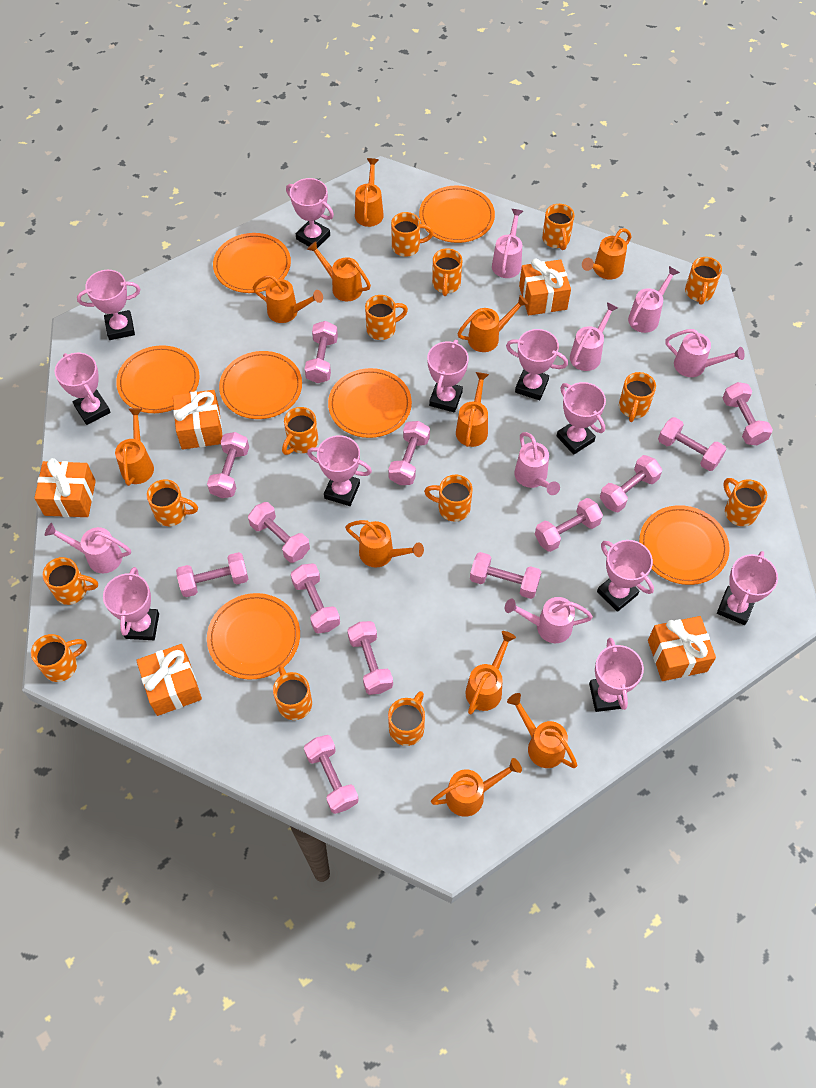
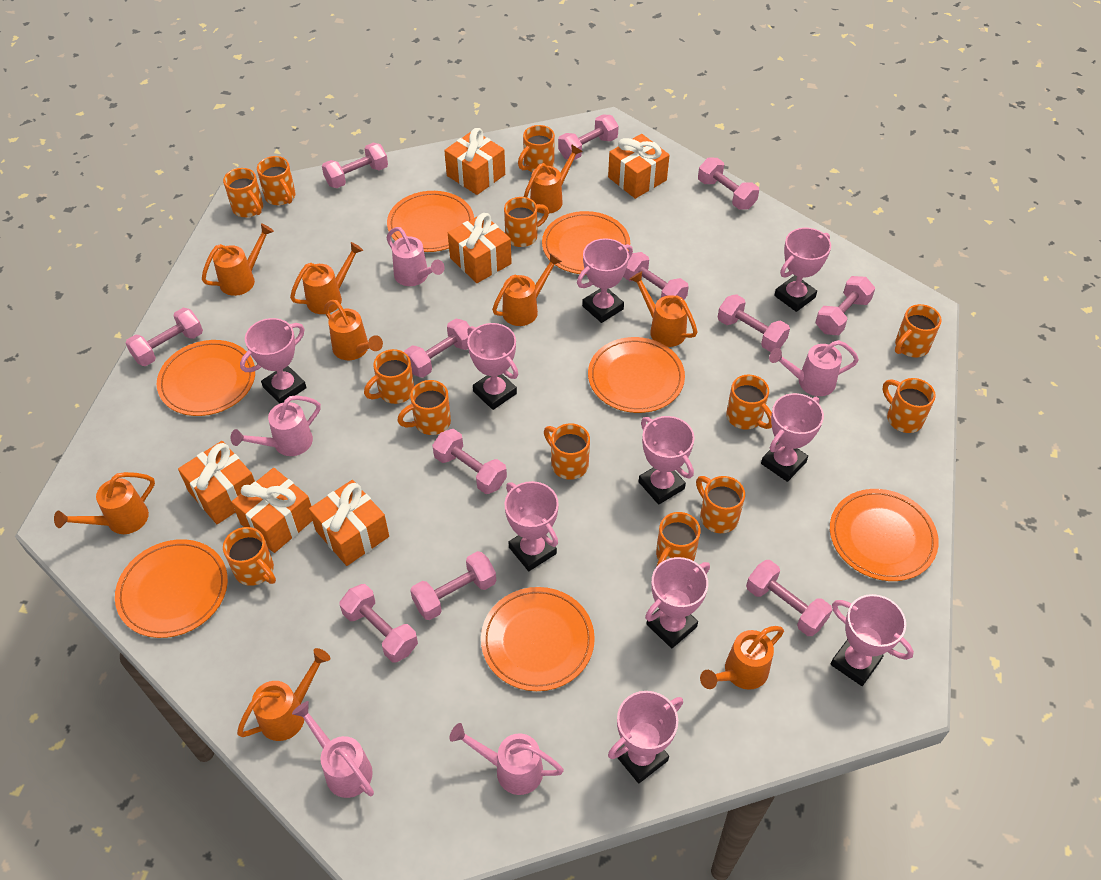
orange gift: [34,458,96,517] [136,644,202,716] [173,390,222,450] [519,259,571,315] [648,616,716,681] = 5 -> [178,441,255,524] [232,468,312,553] [309,480,389,566] [444,128,505,195] [448,213,512,283] [608,134,670,199] = 6
orange mug: [31,634,87,682] [43,557,98,605] [147,479,198,526] [273,666,312,720] [282,407,318,455] [365,295,408,340] [388,691,425,746] [391,212,434,257] [424,475,473,521] [432,248,462,296] [542,204,574,250] [619,372,656,422] [685,257,722,305] [723,478,767,526] = 14 -> [223,168,263,217] [223,527,276,586] [257,156,296,205] [364,349,414,404] [397,380,451,435] [504,197,549,247] [518,125,555,172] [544,423,590,480] [656,512,701,567] [696,476,745,533] [726,375,772,430] [883,378,936,433] [895,304,942,357] = 13
orange watering can: [115,408,154,486] [252,275,323,323] [307,241,371,301] [345,520,424,567] [355,158,384,227] [431,758,522,817] [456,372,489,447] [458,295,529,352] [465,631,516,714] [507,693,577,768] [582,228,632,279] = 11 -> [54,472,155,534] [202,223,274,296] [237,648,331,741] [290,242,363,314] [324,300,383,360] [492,253,562,326] [524,144,583,214] [629,271,698,347] [700,626,784,690] = 9
pink dumbbell: [176,552,248,597] [207,432,249,498] [248,502,310,563] [291,563,340,634] [304,735,359,814] [305,321,338,383] [347,621,393,695] [388,421,430,485] [470,552,541,599] [535,498,603,552] [600,455,662,512] [658,417,726,471] [723,382,773,445] = 13 -> [126,308,203,366] [322,143,388,188] [339,584,418,663] [404,318,470,378] [410,551,496,620] [432,429,507,494] [558,114,619,160] [623,252,689,300] [698,157,759,210] [718,294,790,352] [746,560,832,636] [815,276,875,335] = 12
pink trophy: [55,353,111,425] [77,270,140,340] [103,567,159,640] [286,178,334,248] [307,435,372,506] [427,340,469,412] [506,329,568,400] [557,382,606,455] [589,638,644,712] [597,540,654,612] [717,551,778,625] = 11 -> [240,318,306,403] [467,323,518,410] [504,481,559,571] [577,238,633,323] [608,691,683,783] [639,416,695,505] [645,557,710,648] [761,393,824,482] [774,228,831,312] [830,594,914,686] = 10
pink watering can: [45,523,131,573] [492,209,523,278] [505,597,593,643] [514,432,560,495] [570,302,618,371] [628,266,680,333] [665,329,745,377] = 7 -> [231,395,321,456] [292,701,374,798] [386,227,445,286] [450,723,564,795] [769,340,859,396] = 5

